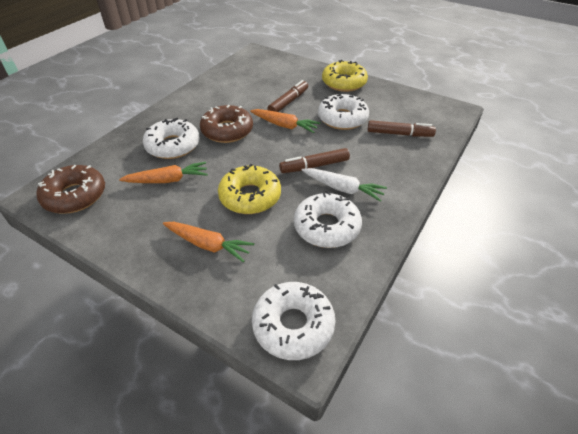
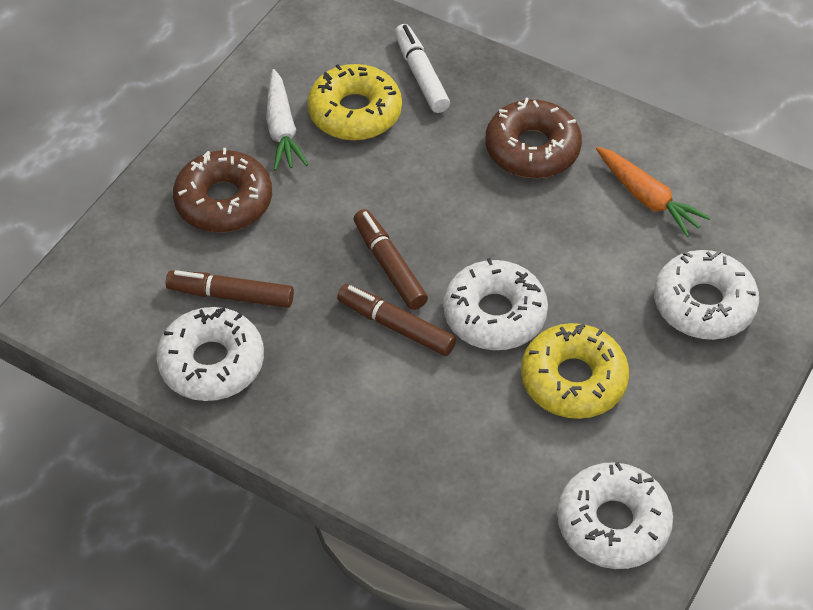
orange carrot: [119,162,208,183] [163,222,255,262] [250,109,320,133] = 3 -> [596,147,711,237] = 1
white marker: none = 0 -> [395,24,450,113] = 1

